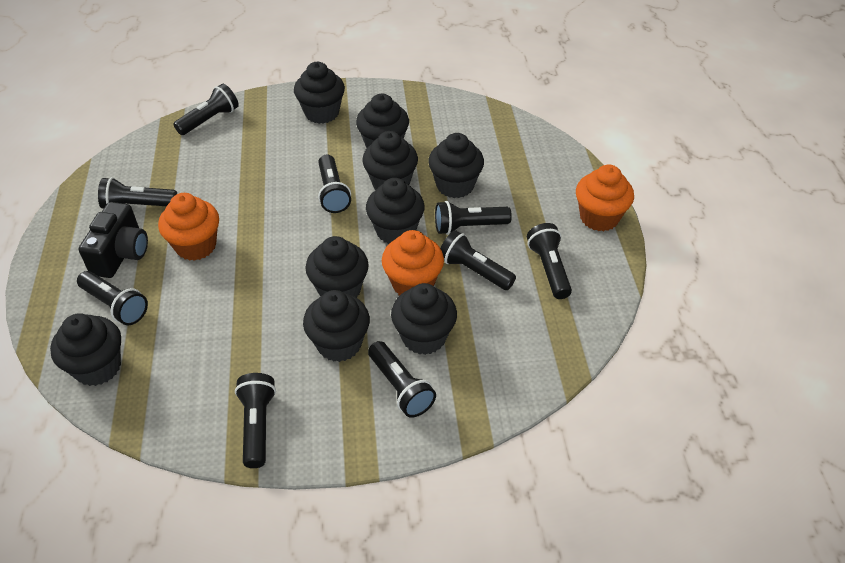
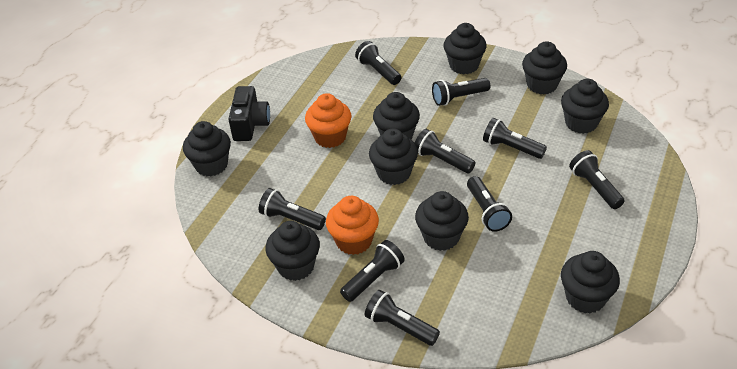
orange cupcake: [158,193,219,261] [382,230,444,296] [576,164,634,231] = 3 -> [305,93,352,148] [326,196,379,255] = 2

